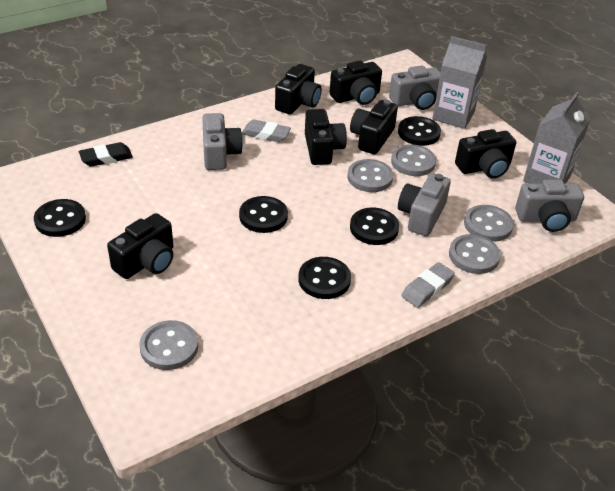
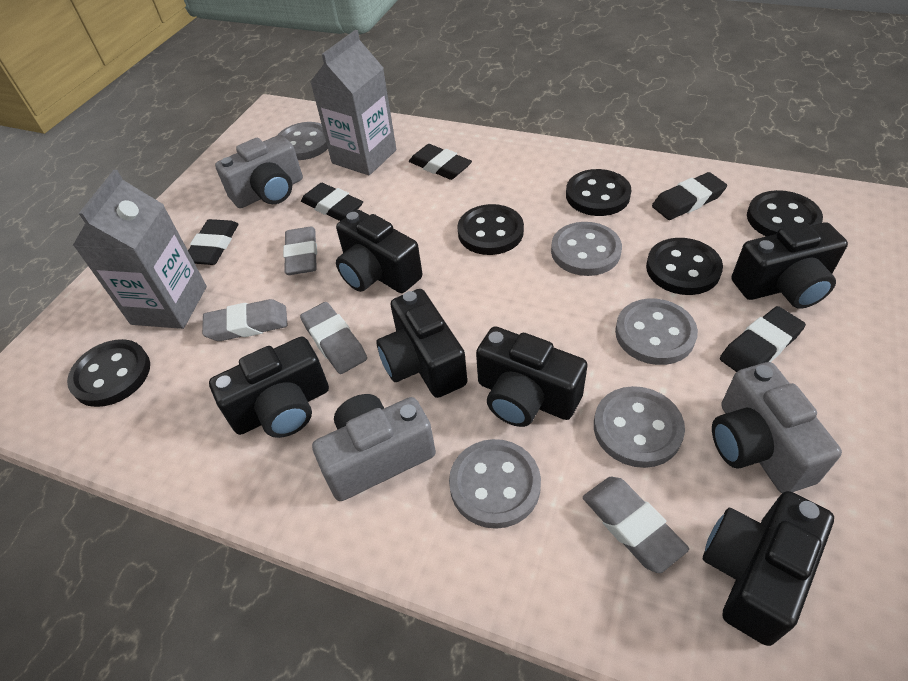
black eraser: [79,142,133,167] = 1 -> [188,219,239,265] [301,183,363,221] [409,144,472,180] [652,172,727,220] [720,306,806,372] = 5
grey camera: [202,113,243,170] [389,65,441,110] [398,173,451,236] [515,180,584,232] = 4 -> [215,135,303,208] [312,394,436,501] [712,362,842,493] = 3
grey eraser: [242,120,291,142] [401,262,455,308] = 2 -> [202,299,288,341] [283,227,317,275] [300,302,367,374] [583,477,689,573] = 4

